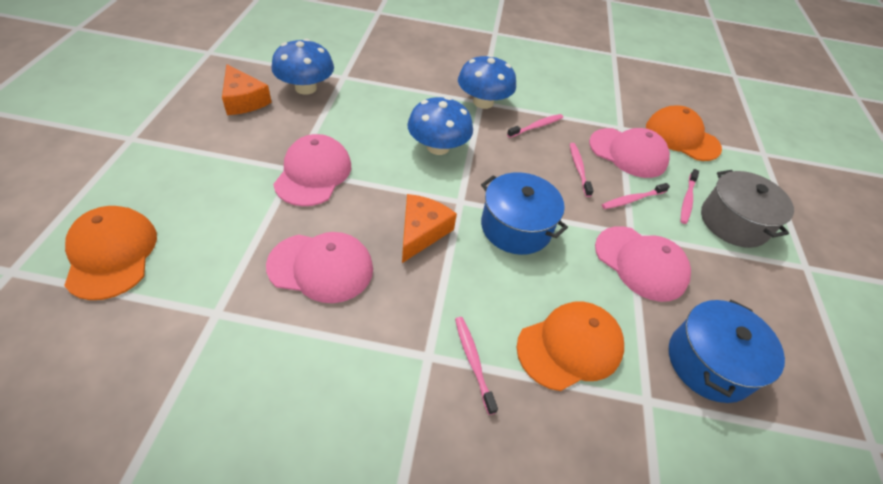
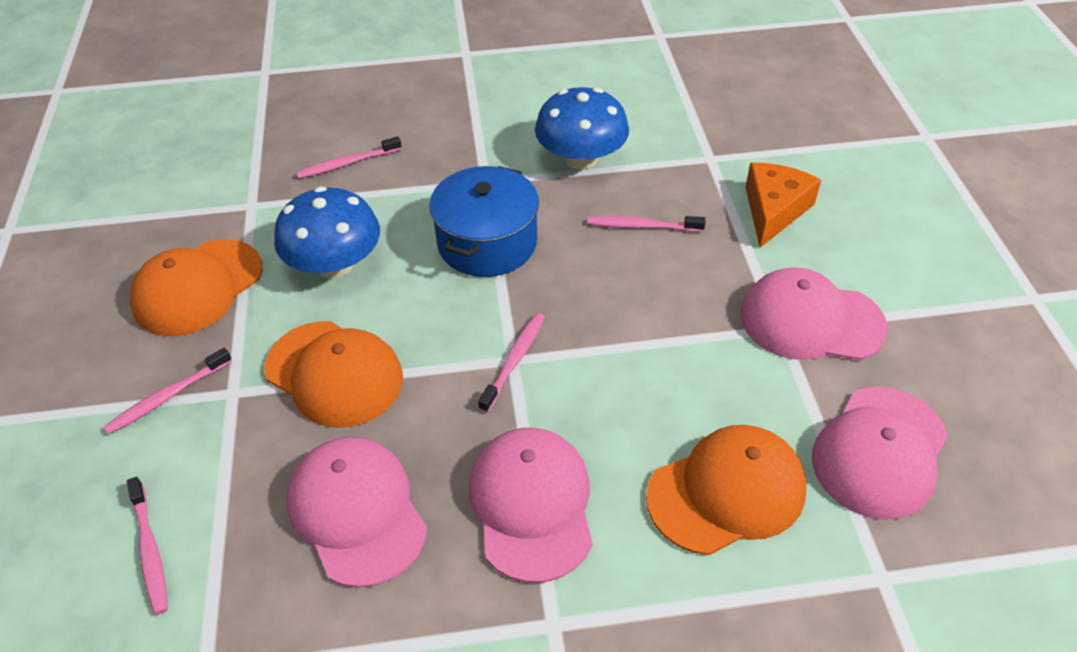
blue mushroom: [271,39,334,95] [407,97,473,155] [458,54,516,109] = 3 -> [274,186,380,278] [535,87,629,170] = 2
blue pot: [481,172,568,255] [669,300,785,403] = 2 -> [429,166,539,277] = 1
grey pot: [701,170,794,248] = 1 -> none = 0
orange cheese: [222,64,272,115] [402,194,457,263] = 2 -> [745,162,821,248] = 1

